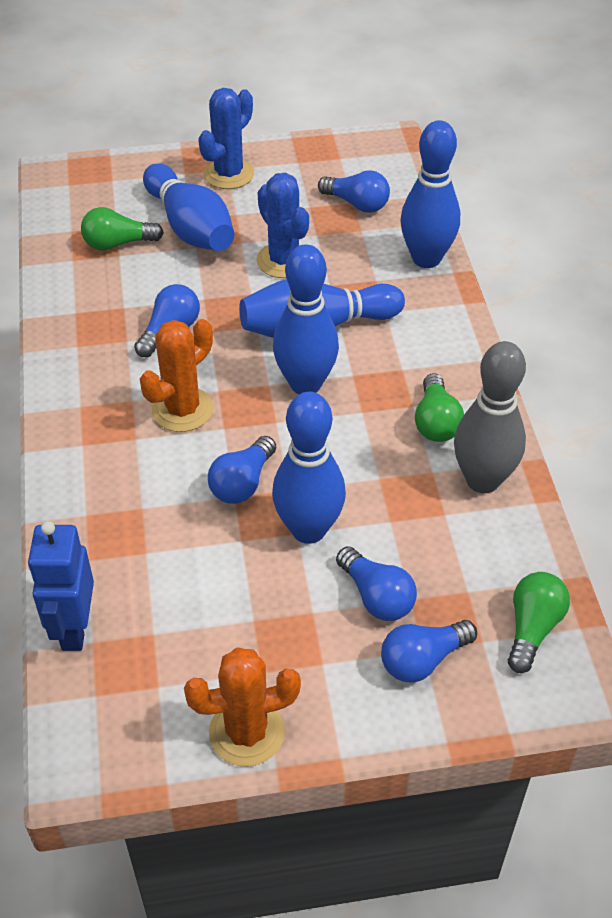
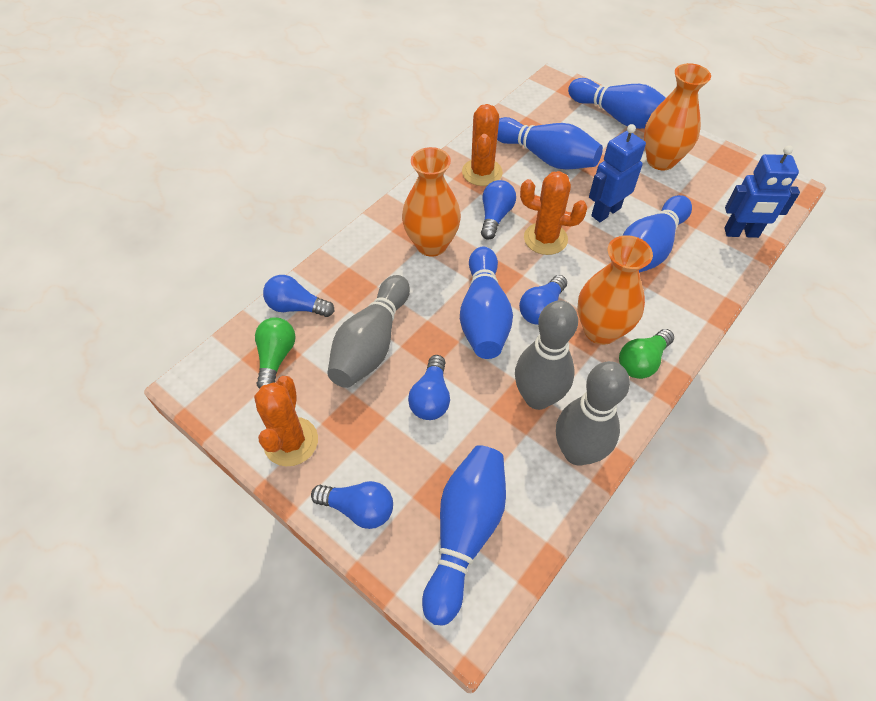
blue cactus: [198,88,254,189] [256,173,309,278] = 2 -> none = 0
blue robot: [28,521,94,651] = 1 -> [589,124,646,222] [724,145,800,238] = 2
green light bulb: [81,207,164,251] [415,373,464,442] [508,572,570,673] = 3 -> [255,318,296,389] [619,329,674,379] = 2
grey bowling pin: [454,341,526,493] = 1 -> [327,275,410,388] [515,300,578,410] [556,361,630,466] = 3
orange cactus: [140,319,213,432] [184,648,301,767] = 2 -> [254,376,318,466] [462,104,503,186] [520,171,587,255] = 3
orange vase: none = 0 -> [402,147,461,257] [577,235,653,345] [644,63,711,170] = 3

